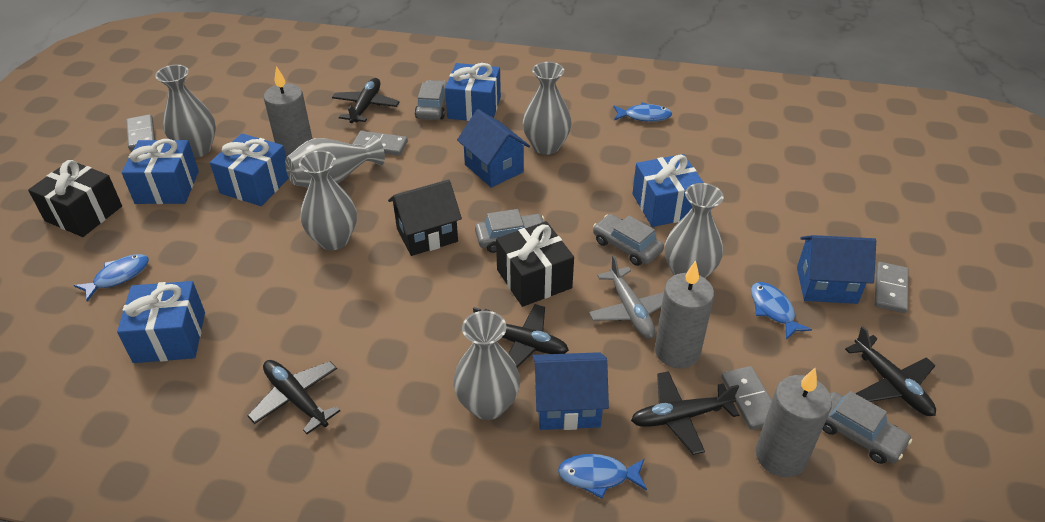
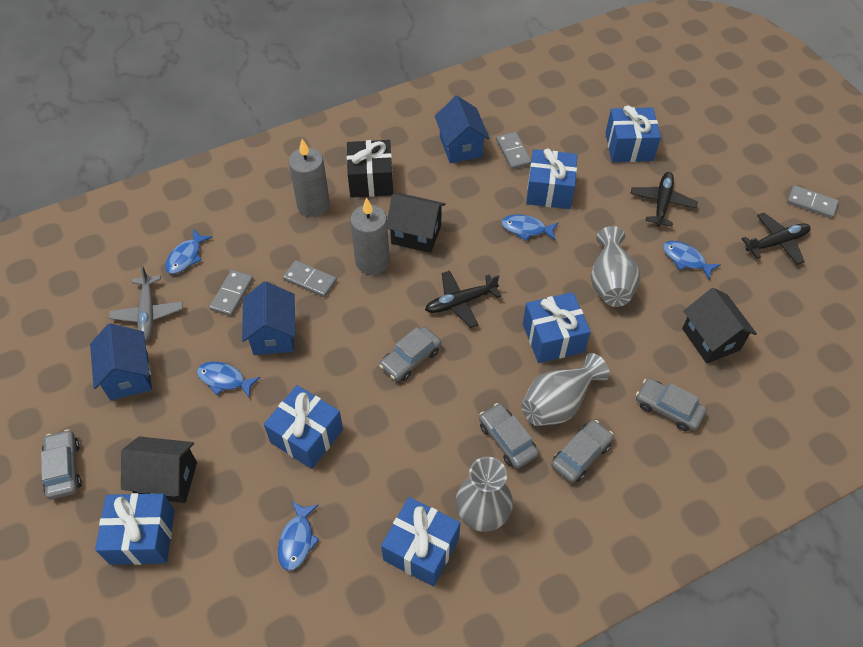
black gift: [28,160,122,237] [496,221,574,307] = 2 -> [347,140,393,198] = 1
black house: [388,179,462,256] = 1 -> [121,436,197,503] [387,193,446,253] [682,288,757,364] = 3
black plane: [248,360,340,434] [332,78,400,123] [473,304,569,368] [631,371,739,455] [845,326,936,416] = 5 -> [425,271,501,328] [630,172,698,227] [741,213,811,265] = 3
blue fish: [74,254,149,302] [558,454,647,499] [613,102,672,122] [751,282,812,340] = 4 -> [165,229,213,274] [197,362,261,397] [278,501,319,571] [501,214,559,241] [663,241,721,280] = 5
blue gift: [117,281,205,363] [122,139,199,204] [210,133,289,206] [445,63,501,121] [632,154,704,227] = 5 -> [95,493,175,565] [264,385,343,469] [381,497,460,587] [523,292,591,363] [526,148,577,209] [605,105,661,162] = 6
grey candle: [264,66,312,157] [655,261,714,368] [756,368,832,477] = 3 -> [288,139,330,217] [350,197,390,275] = 2
grey car: [415,80,448,120] [475,209,544,253] [593,214,664,266] [822,391,912,464] = 4 -> [41,429,82,499] [379,327,441,381] [479,403,539,469] [551,420,614,483] [636,378,707,431] = 5
grey vase: [155,65,216,158] [285,135,385,188] [299,150,357,250] [453,311,520,420] [522,62,572,155] [665,183,724,278] = 6 -> [456,457,513,532] [521,353,610,426] [591,226,640,307] = 3

